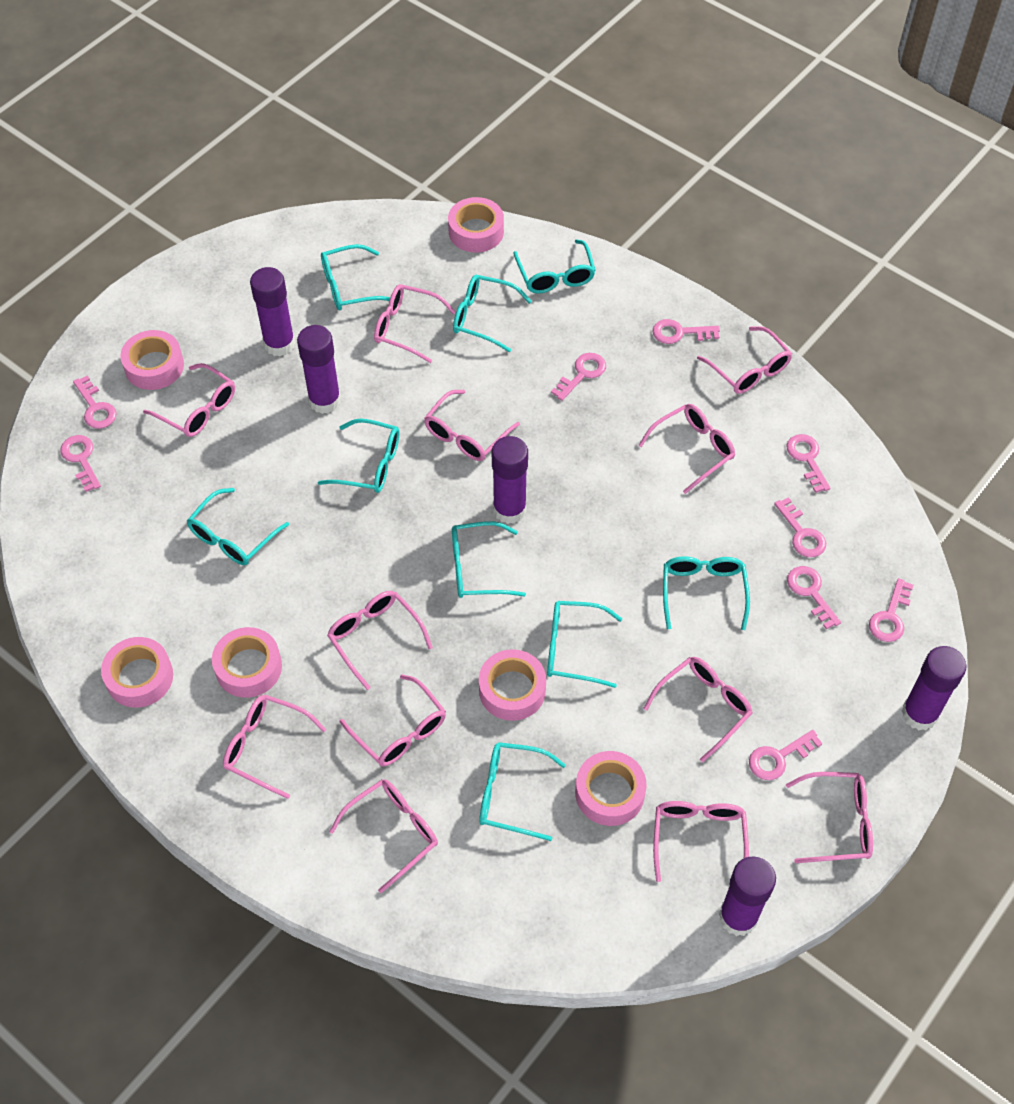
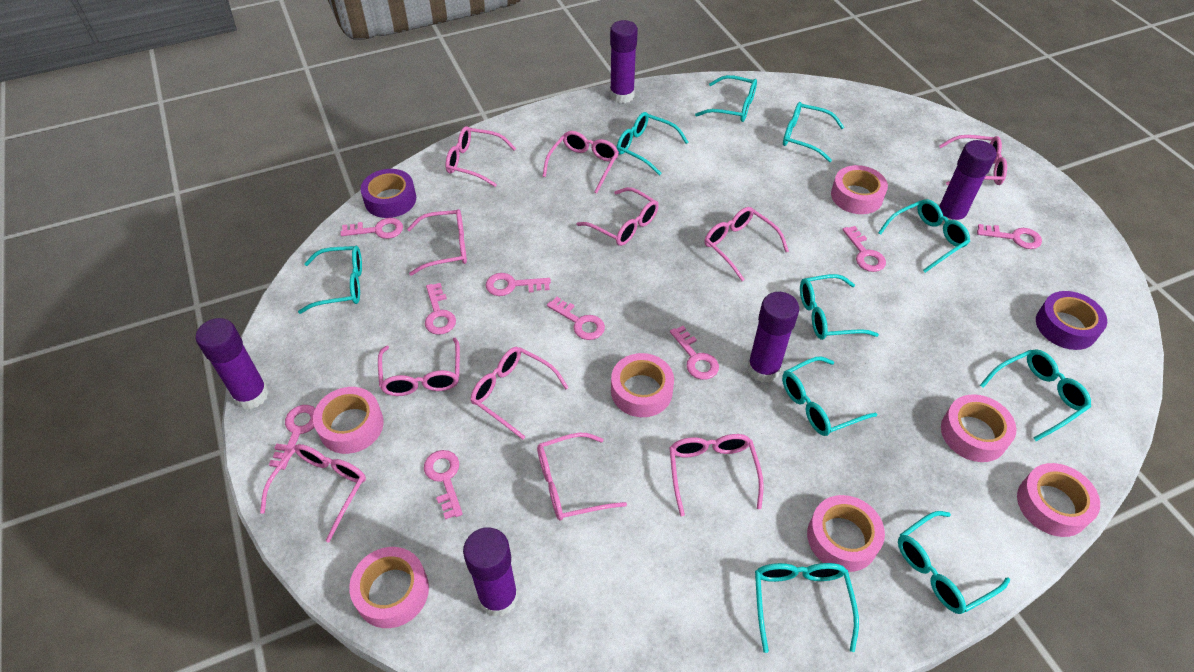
pink glasses: [143,363,235,437] [223,695,326,799] [327,591,433,690] [329,779,438,893] [340,674,446,766] [374,284,456,363] [424,390,520,461] [638,404,735,494] [643,657,753,762] [653,801,749,882] [697,326,792,394] [786,772,873,863] = 12 -> [260,444,366,543] [378,338,460,396] [407,209,467,276] [445,126,516,187] [470,347,569,440] [537,433,627,521] [542,131,619,193] [576,187,659,246] [669,434,764,516] [704,207,789,281] [939,135,1007,185] = 11
pink tape: [101,637,173,708] [120,330,184,390] [212,627,282,698] [448,197,504,253] [479,649,546,721] [575,751,647,826] = 6 -> [313,387,384,454] [349,547,429,628] [611,353,674,417] [807,495,885,572] [831,165,888,214] [941,394,1016,462] [1017,463,1100,537] = 7
purple tape: none = 0 -> [361,169,416,218] [1036,291,1107,350] = 2
turquoise glasses: [187,488,289,565] [318,418,400,493] [321,244,390,310] [452,521,526,598] [453,275,532,352] [479,742,566,841] [514,240,596,294] [547,601,622,688] [663,556,750,630] = 9 -> [298,246,362,314] [617,112,688,175] [695,75,757,122] [755,563,859,653] [782,357,877,436] [783,102,844,162] [800,274,879,340] [878,199,970,273] [898,511,1010,614] [980,349,1091,441] = 10

